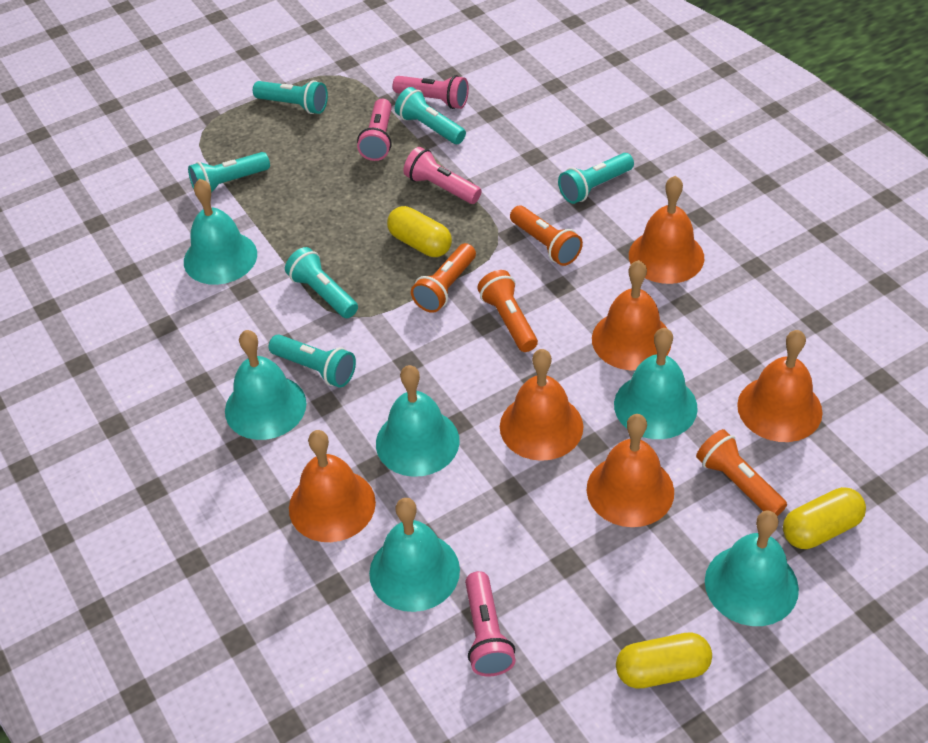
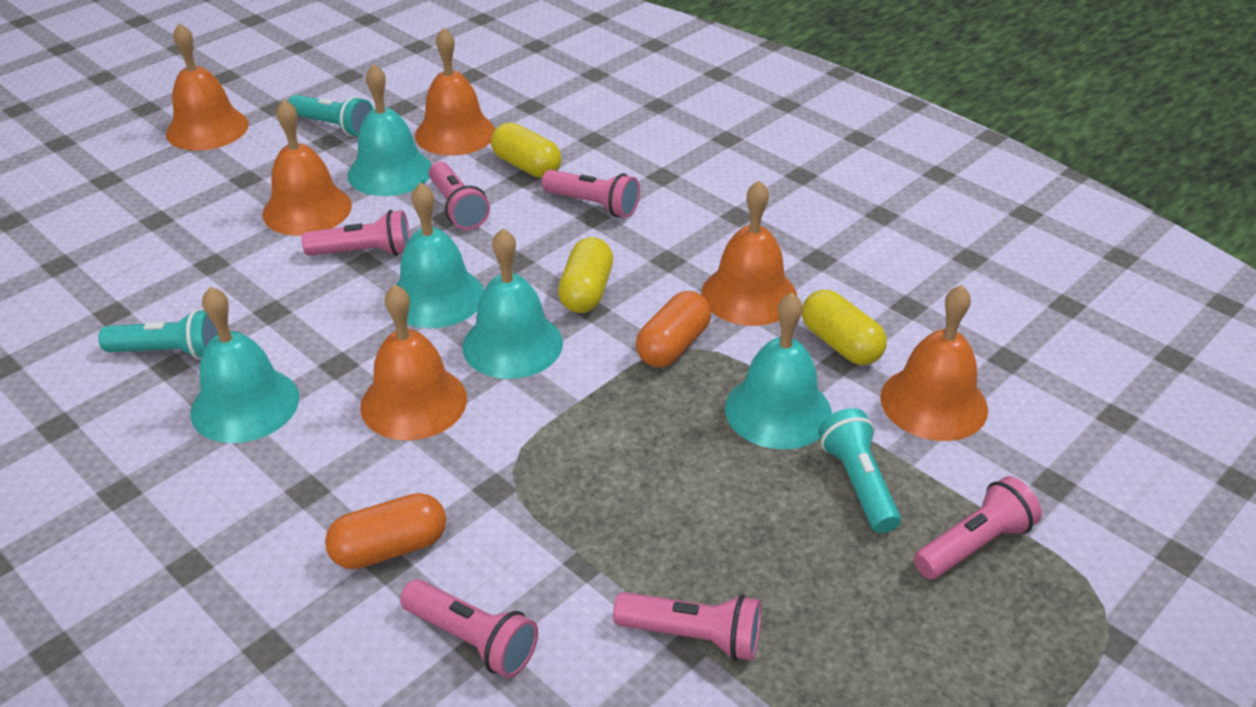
orange capsule: none = 0 -> [325,493,446,569] [636,291,711,367] = 2
orange flashlight: [411,243,476,313] [477,270,538,352] [510,206,583,266] [696,429,787,516] = 4 -> none = 0
pink flashlight: [357,99,392,161] [393,75,469,109] [403,147,482,204] [465,571,516,677] = 4 -> [302,210,410,256] [400,579,538,678] [429,162,490,230] [542,170,640,218] [613,592,761,660] [914,476,1042,579] = 6
turquoise bell: [184,179,257,285] [225,330,306,440] [369,498,460,612] [376,365,460,477] [614,328,698,439] [705,510,799,626] = 6 -> [190,287,299,443] [348,64,432,196] [396,183,484,328] [462,228,563,379] [725,293,832,449] = 5
turquoise flashlight: [188,152,270,193] [253,80,328,114] [269,334,356,388] [285,247,358,318] [395,87,466,144] [558,153,634,204] = 6 -> [98,309,218,360] [288,95,373,137] [818,408,901,533] = 3

